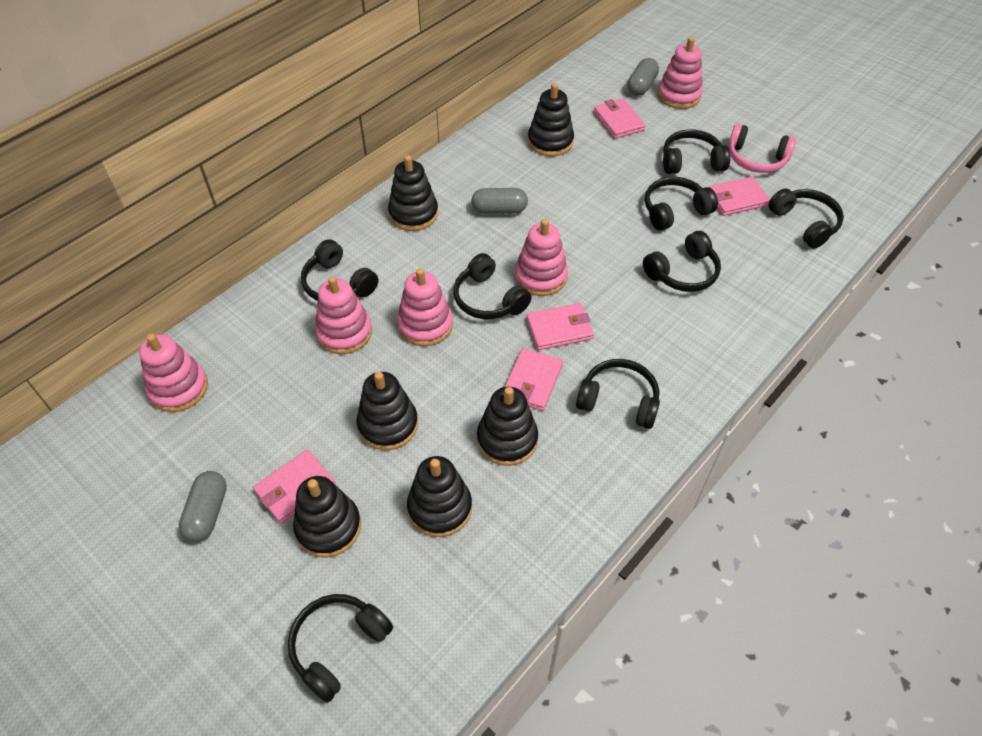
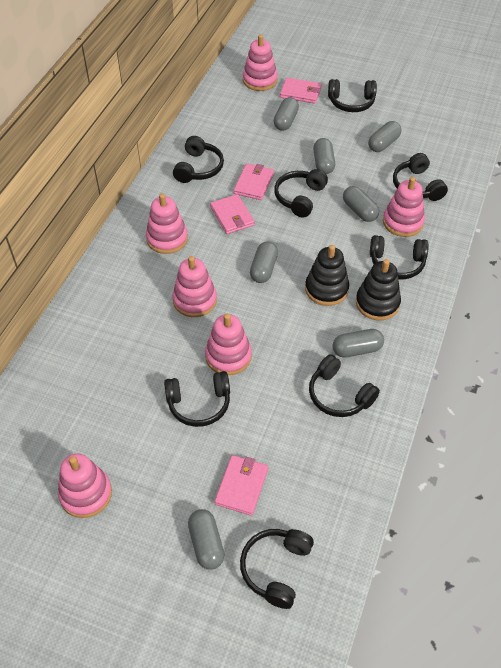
black stacking toy: [293,476,361,558] [357,372,418,450] [388,155,438,231] [407,456,472,537] [477,387,538,466] [528,83,574,157] = 6 -> [305,245,349,306] [356,259,401,320] = 2
grey capsule: [179,471,227,542] [471,188,528,214] [627,58,659,96] = 3 -> [188,509,224,570] [250,242,278,283] [274,97,299,131] [313,138,335,174] [333,329,384,358] [343,186,379,222] [368,121,402,152] = 7
pink headphones: [728,124,796,173] = 1 -> none = 0
pink stacking toy: [139,333,208,412] [315,276,372,354] [397,268,453,346] [515,219,568,296] [658,37,703,109] = 5 -> [58,453,112,518] [146,193,188,254] [172,256,217,317] [205,314,252,375] [243,34,278,91] [383,177,425,237] = 6
pink wallet: [253,450,336,524] [505,348,563,411] [526,303,594,350] [594,98,646,139] [708,177,770,216] = 5 -> [210,194,255,234] [214,455,268,516] [233,163,274,200] [280,78,322,104] = 4

